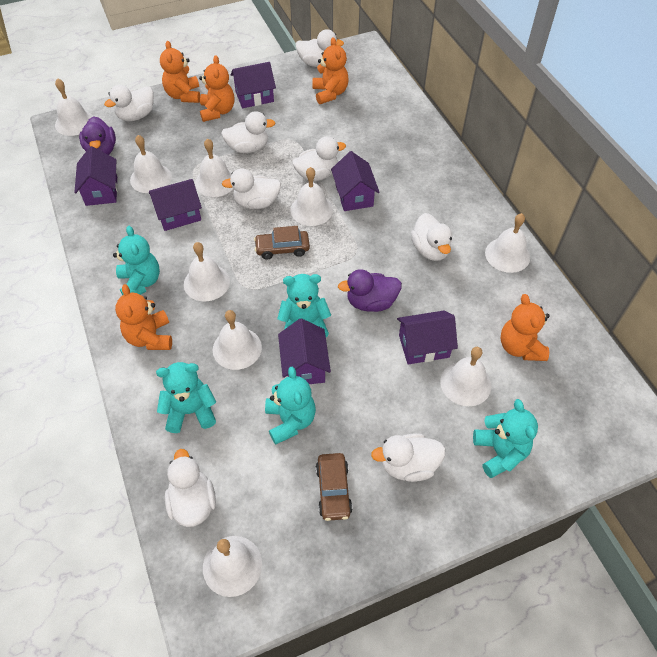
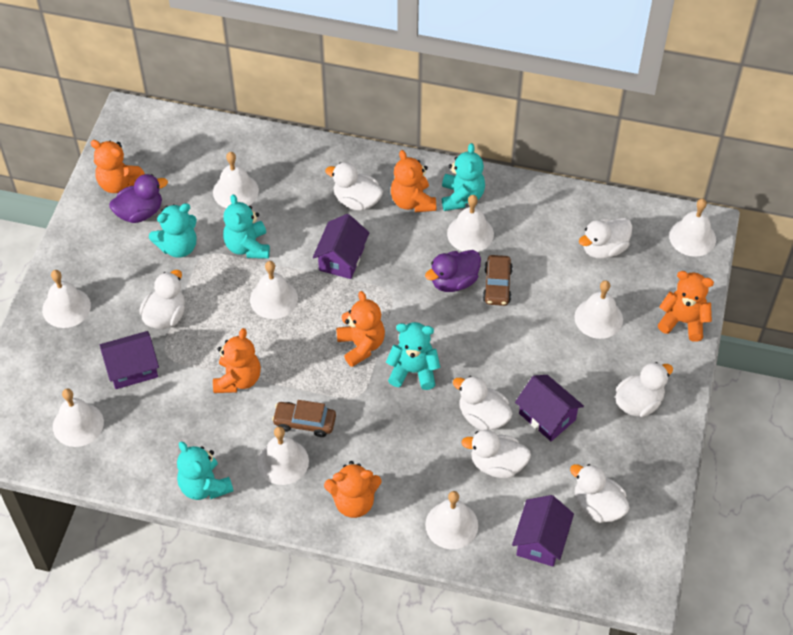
orange teddy bear: [115,284,172,350] [160,41,200,103] [199,55,234,122] [312,37,349,104] [500,294,550,361] = 5 -> [91,140,145,193] [213,328,261,393] [324,461,382,518] [336,291,385,367] [391,150,436,212] [658,271,714,342] = 6
purple house: [74,146,118,206] [149,179,202,231] [231,62,276,108] [278,318,331,384] [331,151,380,211] [397,310,458,364] = 6 -> [100,331,159,389] [313,214,369,279] [512,495,574,567] [515,375,584,441] = 4
white duck: [104,85,154,121] [165,449,216,527] [221,111,275,153] [222,168,281,209] [292,136,346,181] [296,29,344,67] [371,433,446,482] [411,213,452,261] = 8 -> [139,270,185,329] [325,162,383,211] [453,376,513,430] [461,430,531,478] [570,464,630,523] [579,218,632,259] [615,362,673,417] = 7

